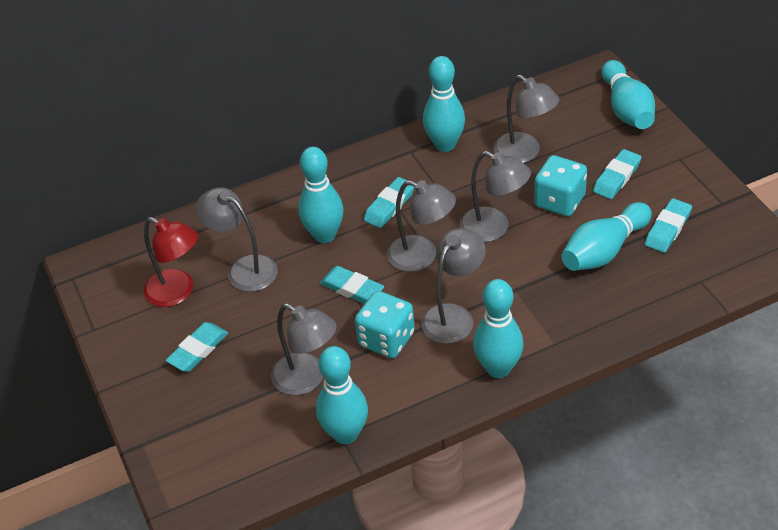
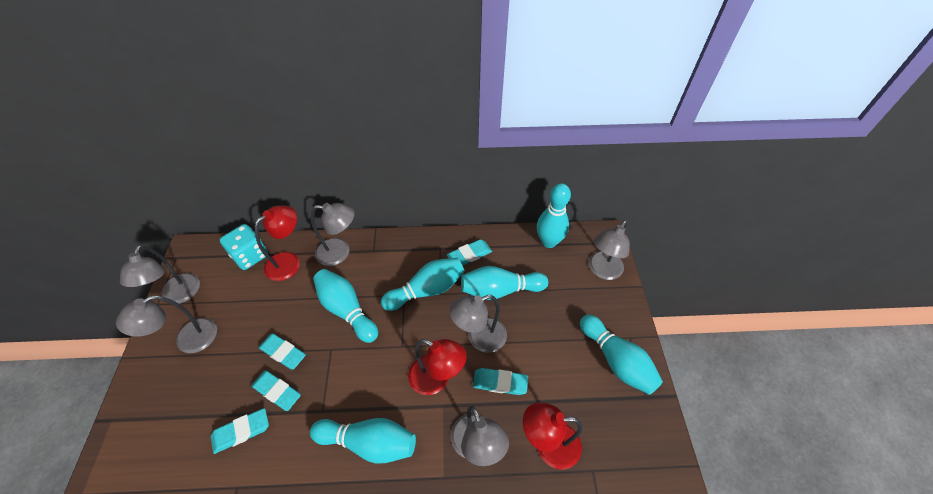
red lamp: [144,217,198,307] = 1 -> [255,205,300,281] [408,339,467,395] [523,402,583,470] = 3
turquoise dice: [355,291,415,358] [534,155,587,216] = 2 -> [220,224,268,270] = 1

